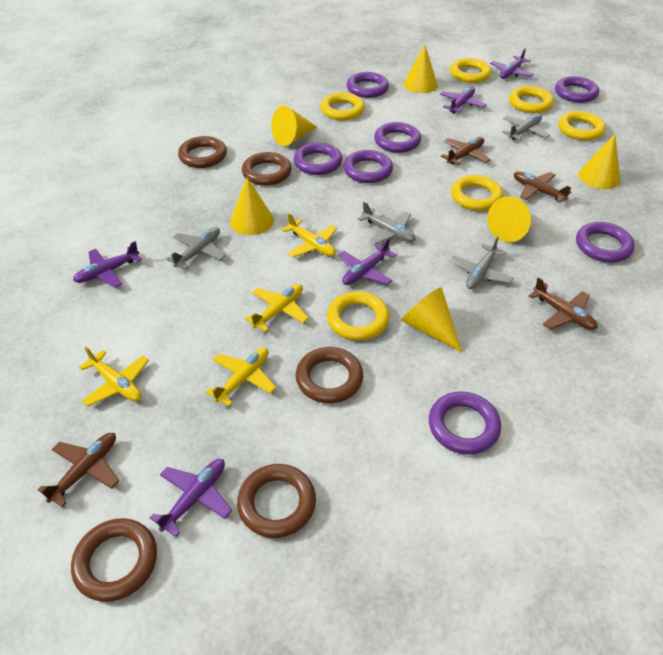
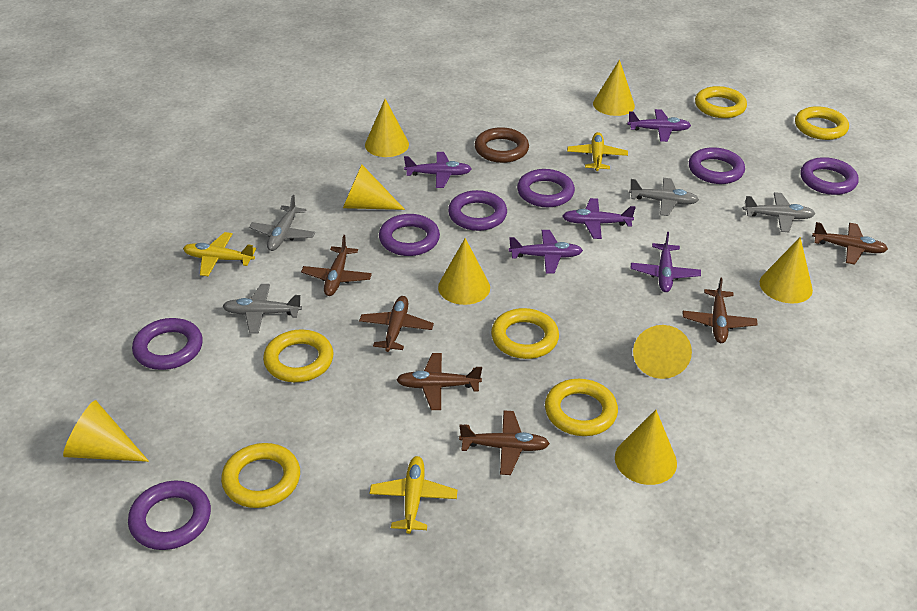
brown plane: [38,433,119,507] [441,137,491,165] [514,171,572,203] [529,277,598,330] = 4 -> [301,235,372,296] [359,296,434,352] [396,353,482,410] [459,410,550,475] [683,277,758,343] [812,222,888,265] = 6
brown ring: [71,518,157,602] [178,136,227,168] [237,464,316,538] [242,152,292,186] [296,347,363,403] = 5 -> [475,127,529,163] = 1
yellow cone: [230,177,274,235] [271,106,317,146] [401,287,462,353] [404,45,438,93] [487,196,531,242] [579,134,621,189] = 6 -> [63,400,149,462] [343,165,405,210] [365,99,409,157] [438,238,490,305] [593,60,635,116] [615,410,677,485] [633,325,692,379] [760,237,813,303] = 8
yellow plane: [79,347,149,406] [206,348,276,406] [245,284,309,332] [281,213,337,257] = 4 -> [183,232,256,276] [369,456,457,534] [567,132,628,171] = 3

